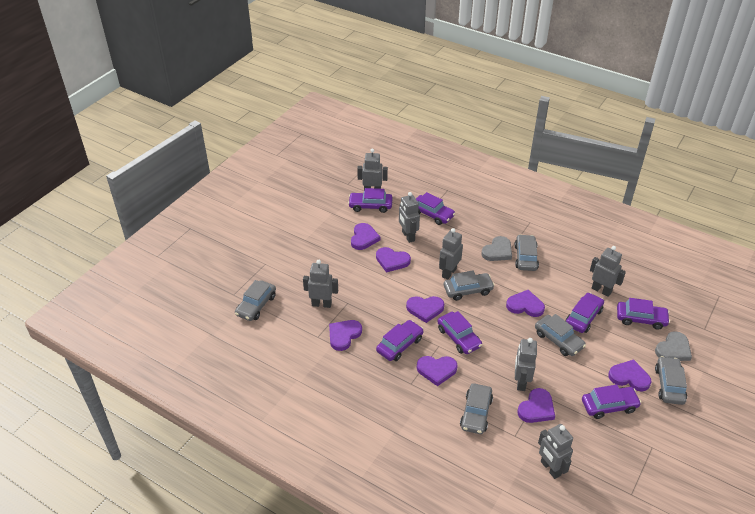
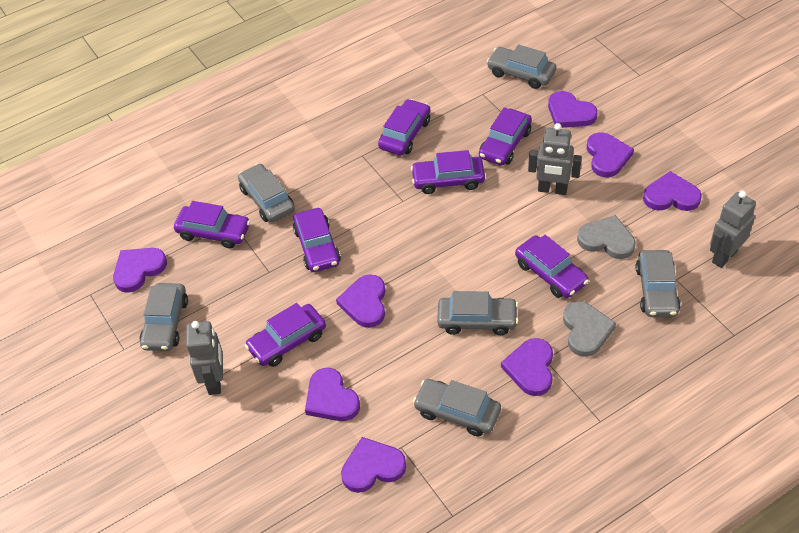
grey robot: [303,260,338,308] [357,149,388,190] [399,192,420,243] [439,228,463,280] [515,338,537,391] [538,424,573,479] [590,246,626,297] = 7 -> [186,321,223,395] [528,123,582,195] [710,191,756,268] = 3

